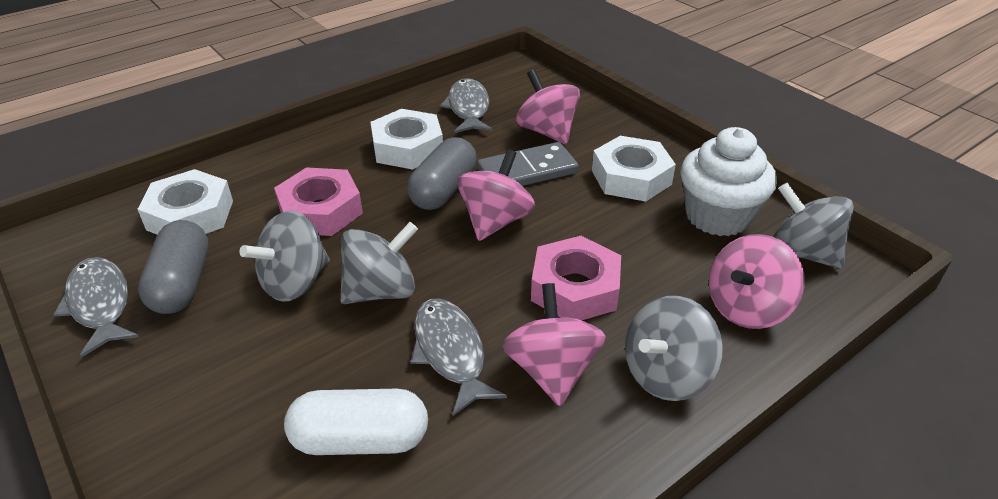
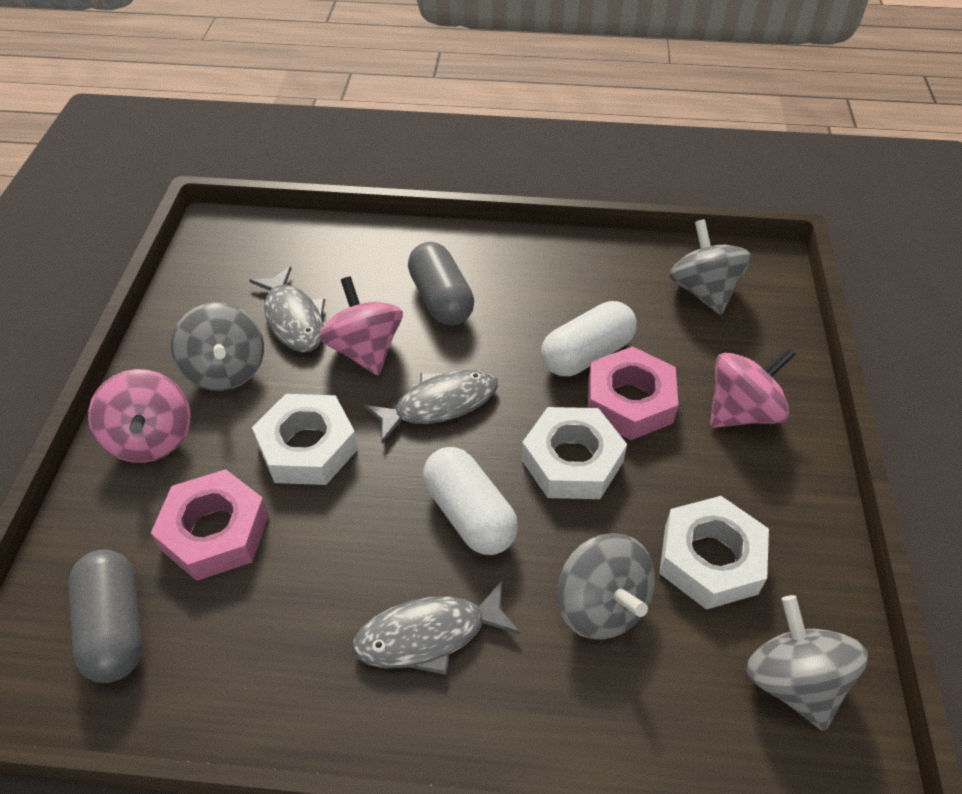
grey domino: [477,142,579,186] = 1 -> none = 0
pink spinning top: [458,149,535,241] [502,283,606,406] [516,70,580,144] [709,234,805,329] = 4 -> [88,369,191,463] [319,276,403,376] [710,346,796,428] = 3
white capsule: [284,389,428,455] = 1 -> [423,447,518,555] [541,301,637,376] = 2
white cupcake: [681,127,777,236] = 1 -> none = 0

